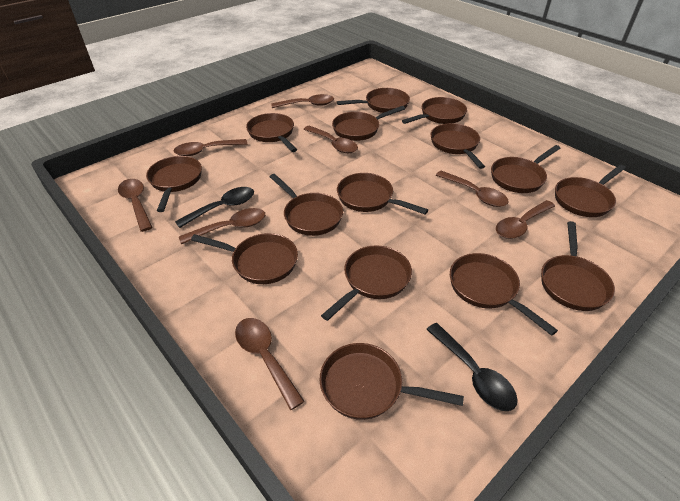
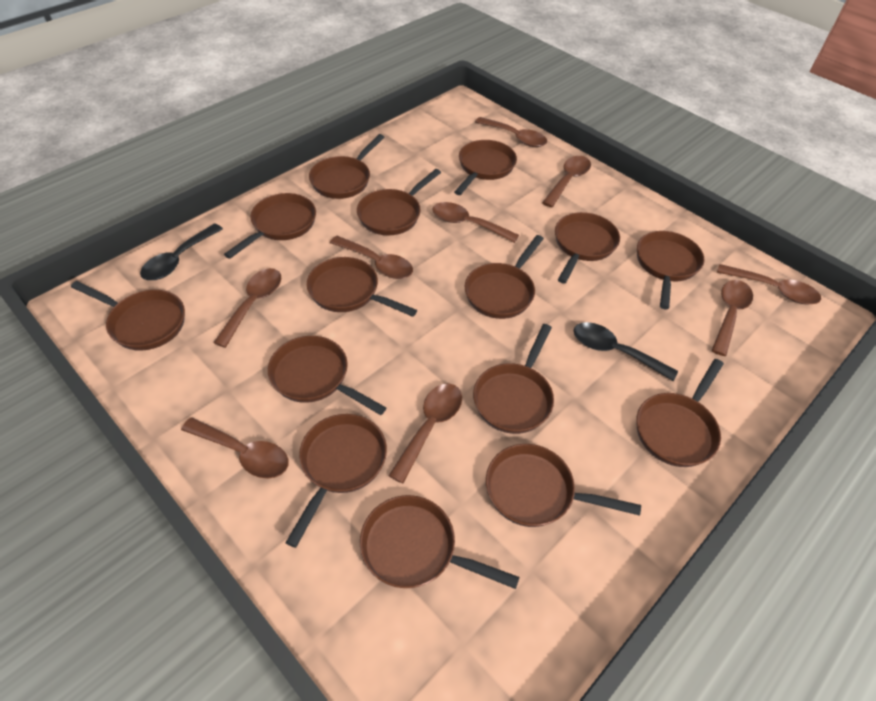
brown spoon: [118,179,153,232] [174,139,247,156] [179,208,265,244] [235,318,305,410] [271,94,334,108] [304,125,358,153] [436,171,509,207] [496,200,555,239] = 8 -> [181,417,289,479] [213,268,282,348] [330,236,413,279] [389,383,462,483] [433,202,519,243] [475,117,547,147] [542,156,591,207] [712,280,753,356] [717,264,821,305] = 9

